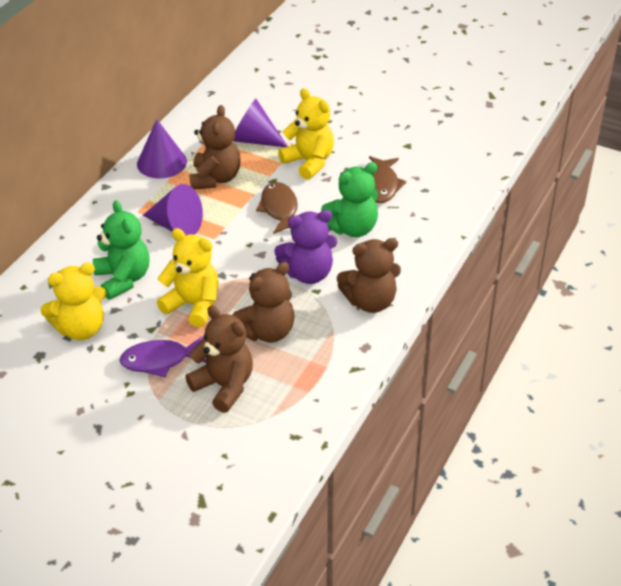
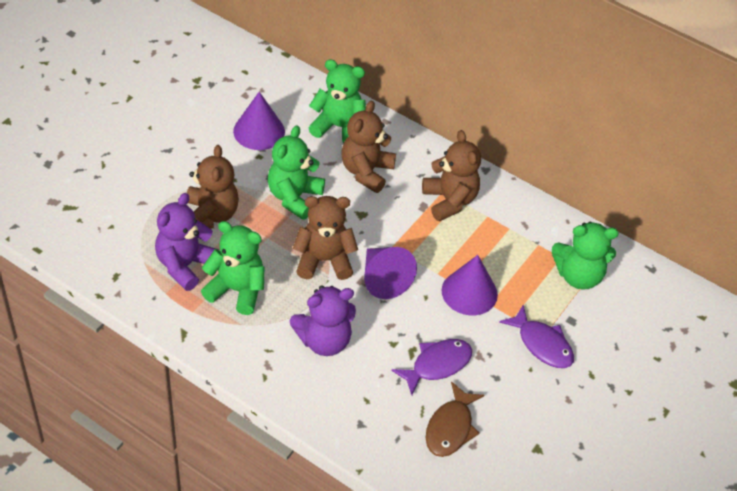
brown fish: [256,182,298,234] [369,156,406,203] = 2 -> [426,382,484,457] = 1
green teddy bear: [93,200,150,300] [321,162,379,237] = 2 -> [201,221,264,315] [268,125,325,220] [309,59,366,144] [552,222,619,289] = 4
purple fish: [119,336,206,377] = 1 -> [391,339,472,395] [499,305,574,368] = 2
purple teddy bear: [274,210,337,284] = 1 -> [155,193,219,291] [290,285,356,356] = 2
yellow teddy bear: [40,262,107,340] [157,228,219,327] [278,88,334,180] = 3 -> none = 0

